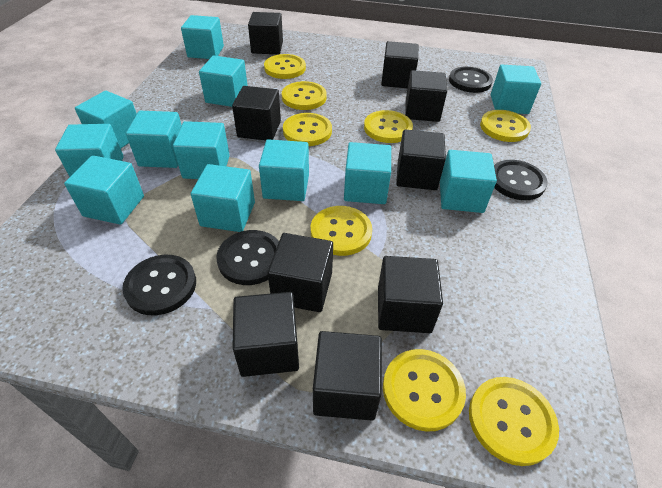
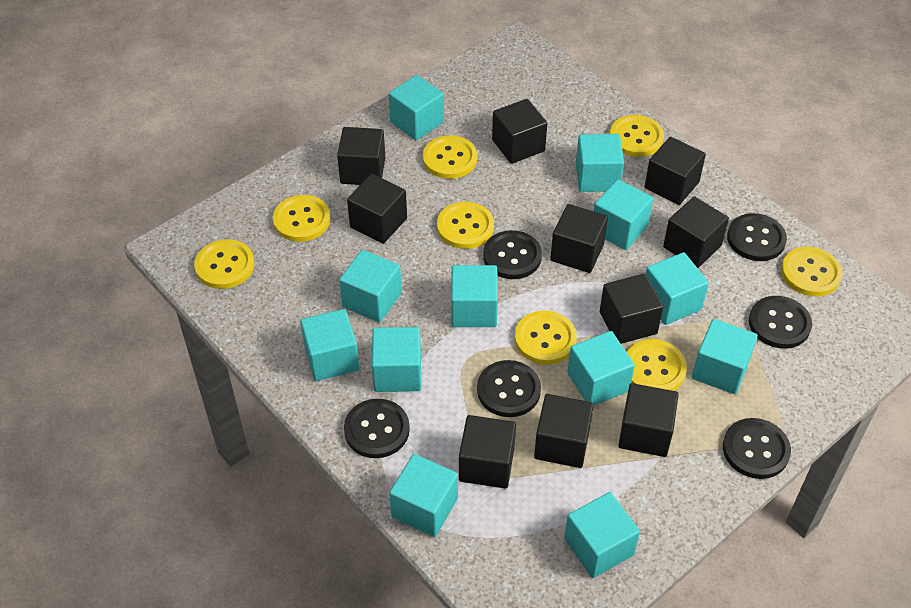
black button: [122,255,196,315] [216,230,279,285] [449,67,493,93] [494,160,548,200] = 4 -> [344,399,410,458] [477,360,541,417] [483,230,542,279] [723,418,791,479] [727,213,787,261] [749,296,812,349] = 6
black cube: [232,86,281,141] [232,292,299,377] [248,12,283,55] [267,233,333,312] [313,331,382,421] [378,256,443,333] [381,41,418,88] [396,130,446,190] [405,70,447,122] = 9 -> [337,127,385,185] [347,174,407,244] [459,415,516,489] [492,99,547,164] [534,394,594,468] [550,204,608,273] [600,274,663,344] [618,383,679,457] [645,137,706,205] [663,196,729,268] = 10

